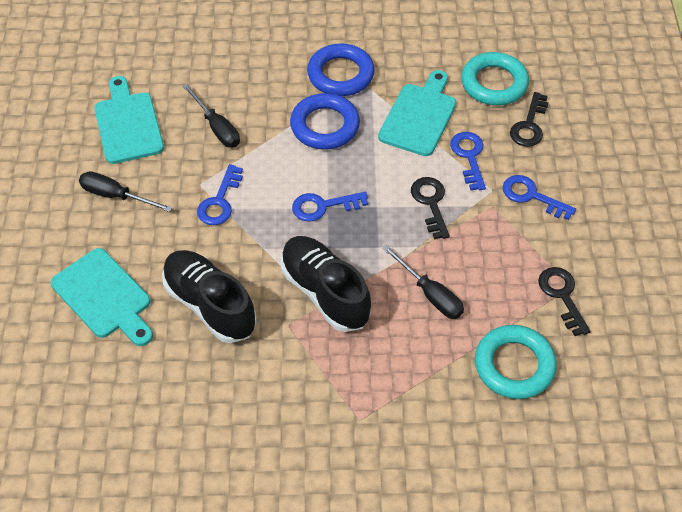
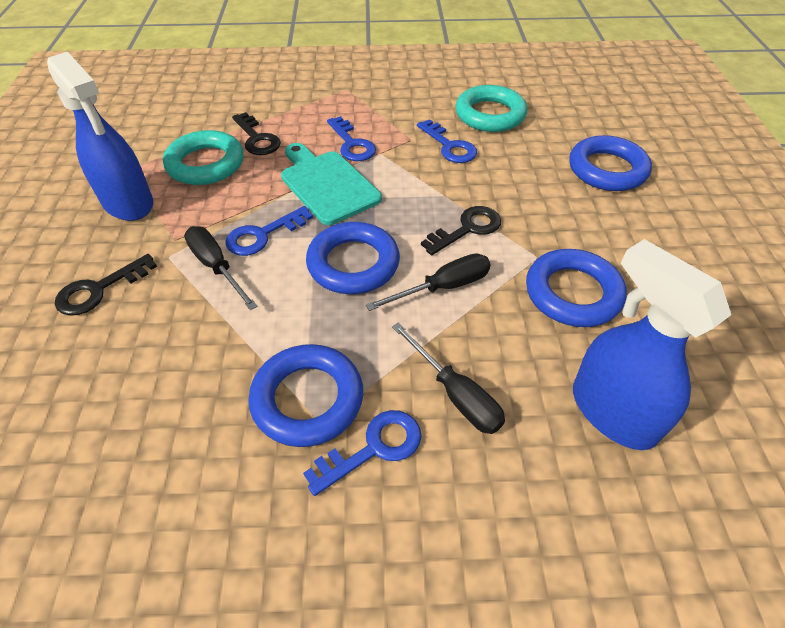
black shoe: [162,250,257,343] [281,236,371,332] = 2 -> none = 0
blue ring: [290,93,360,150] [307,43,375,96] = 2 -> [248,344,363,447] [306,222,400,294] [526,249,627,327] [569,135,652,191] = 4
blue spray bottle: none = 0 -> [47,51,153,221] [573,239,732,450] = 2
turquoise cutting board: [51,248,153,346] [94,76,164,164] [378,70,456,156] = 3 -> [281,143,382,225] = 1

